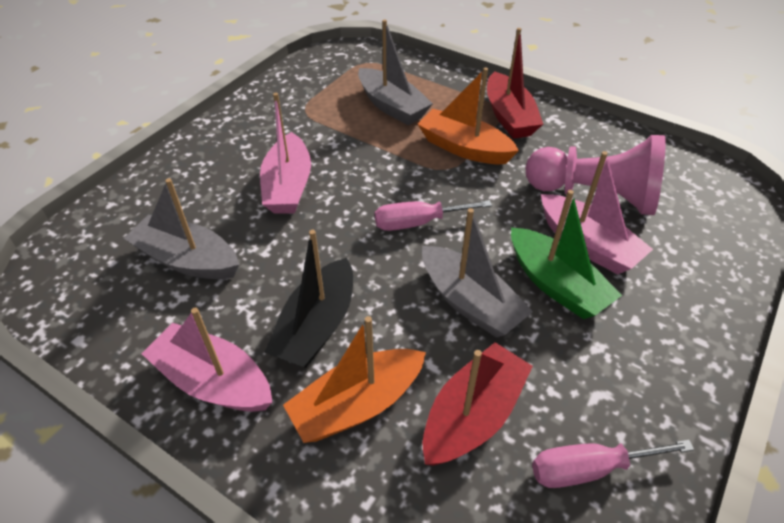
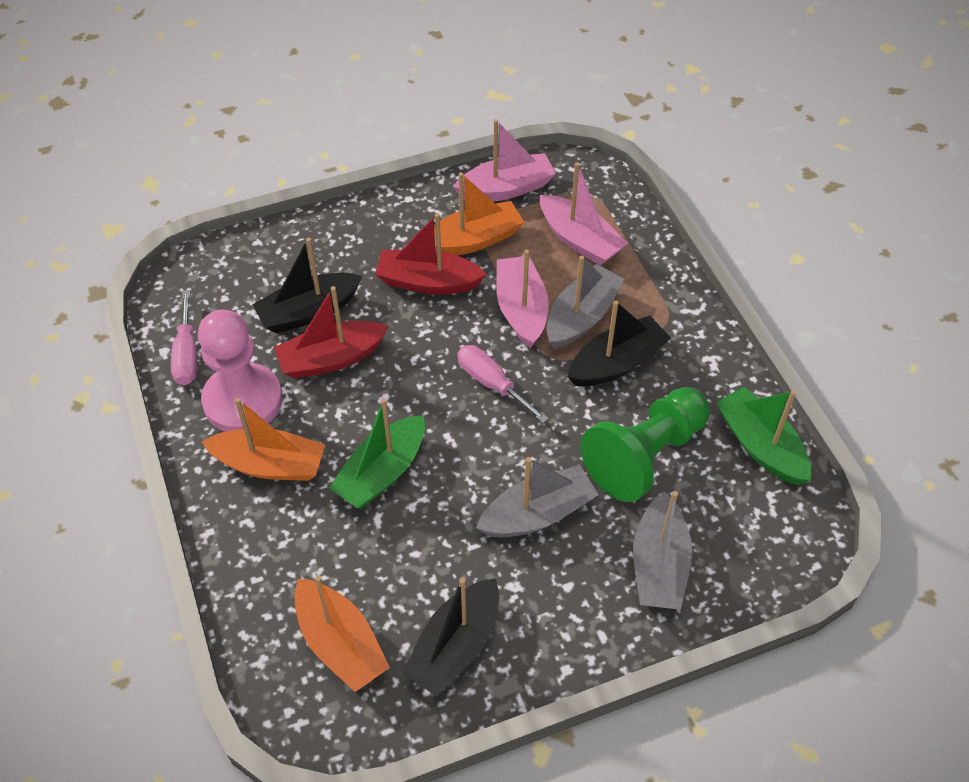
black boat: [265,230,353,368] = 1 -> [252,237,362,333] [402,577,499,696] [568,301,671,386] = 3
green boat: [511,190,622,319] = 1 -> [329,398,425,508] [716,387,811,485] = 2
green pawn: none = 0 -> [580,387,709,502] = 1
orange boat: [283,316,426,443] [418,67,519,164] = 2 -> [202,398,325,481] [294,576,390,692] [434,173,524,255] = 3

